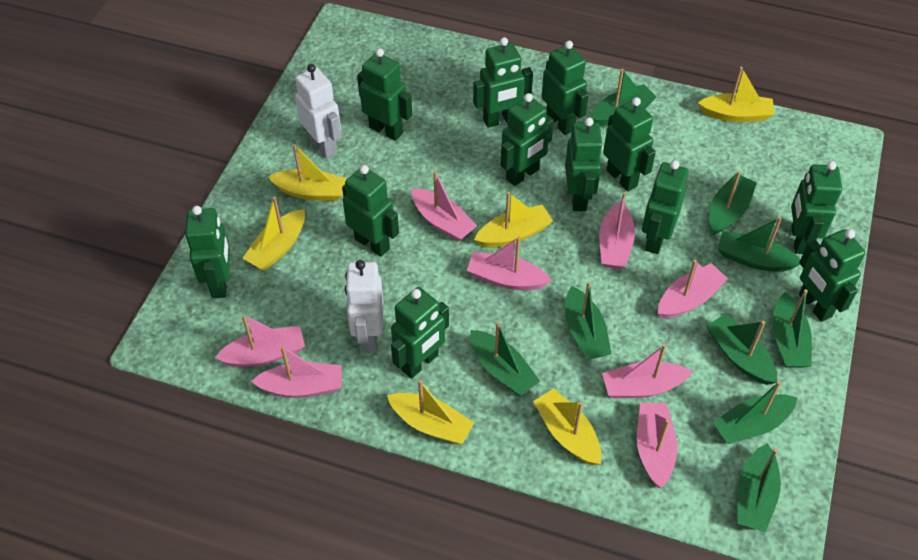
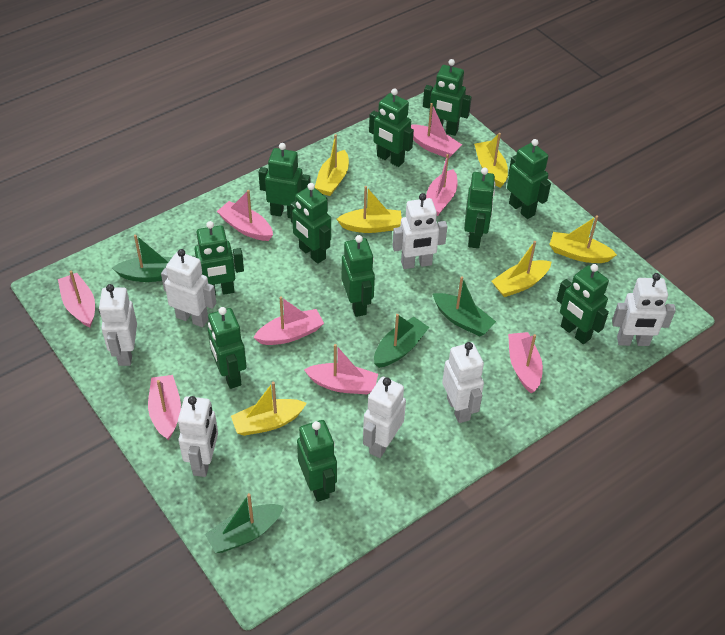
green boat: [471,321,540,396] [565,281,612,360] [590,69,657,126] [707,314,777,385] [709,171,757,235] [713,381,797,444] [718,217,800,272] [737,443,781,532] [773,289,812,368] = 9 -> [112,235,172,282] [205,493,284,553] [374,314,429,368] [433,276,496,336] = 4
green robot: [185,206,230,298] [342,165,399,257] [357,48,412,141] [391,287,449,379] [473,37,533,128] [501,93,554,186] [541,41,589,135] [565,117,603,211] [603,97,656,192] [642,160,689,254] [791,161,842,254] [799,229,866,322] = 12 -> [193,221,244,296] [208,307,247,389] [259,143,310,218] [290,183,331,264] [297,420,337,502] [342,235,375,317] [369,88,414,167] [423,59,472,136] [464,167,495,248] [507,139,551,219] [557,264,609,344] = 11
white robot: [295,64,341,158] [345,260,383,351] = 2 -> [99,284,137,366] [161,249,216,327] [178,396,218,477] [363,377,406,458] [392,193,447,269] [442,342,484,423] [612,273,676,346] = 7

